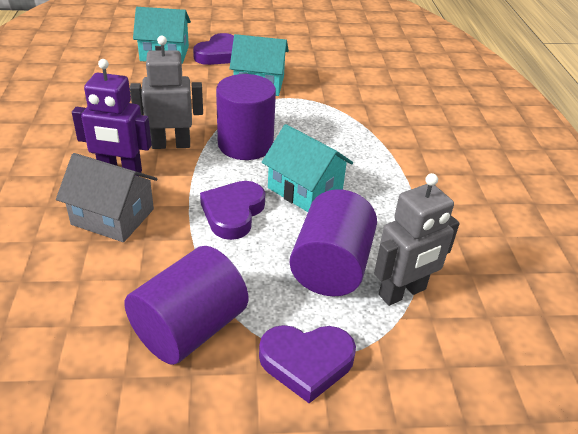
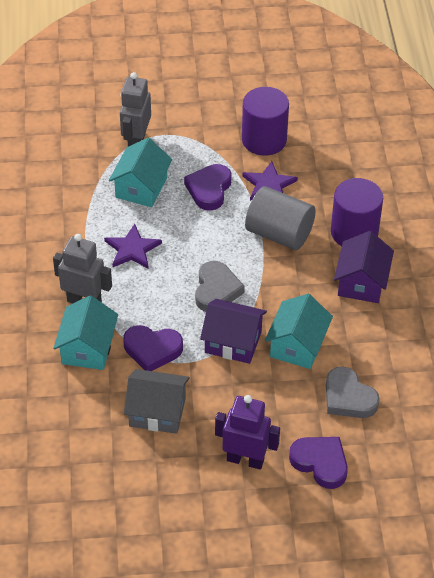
grey cylinder: none = 0 -> [245,186,316,250] = 1
grey heart: none = 0 -> [195,261,245,312] [326,367,380,418] = 2
purple cylinder: [124,246,248,365] [216,74,276,160] [290,189,377,296] = 3 -> [242,87,289,156] [331,178,383,246] = 2
purple house: none = 0 -> [200,299,267,364] [334,231,394,303] = 2
purple star: none = 0 -> [104,224,162,269] [242,161,298,201] = 2

